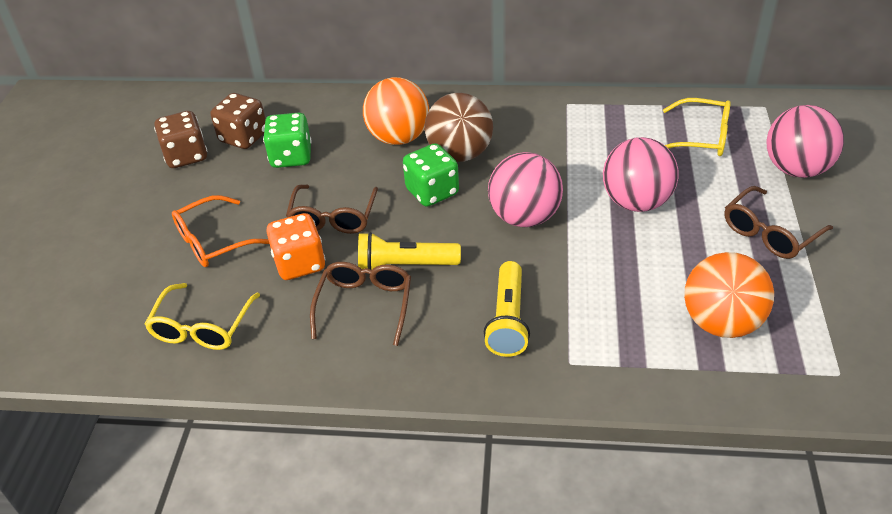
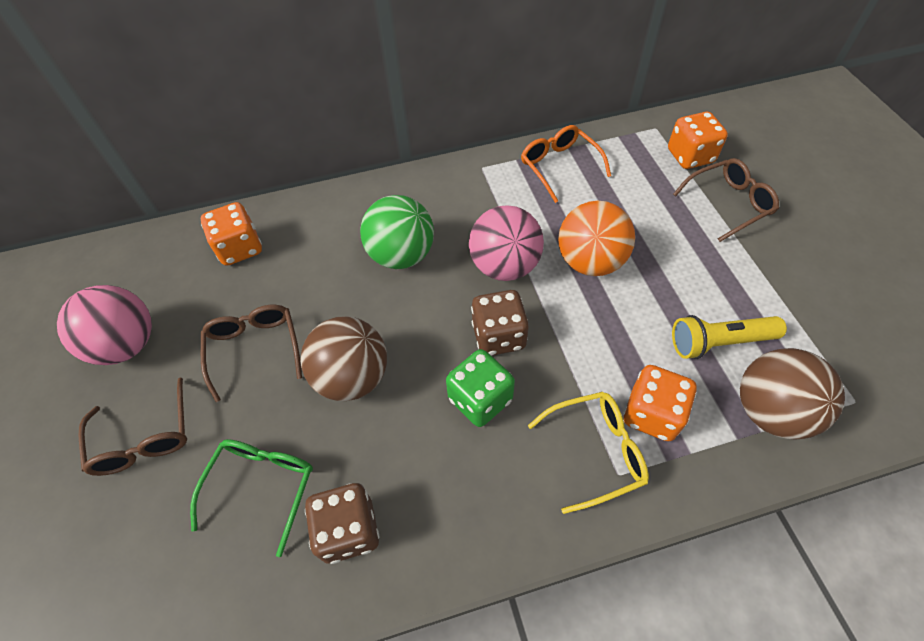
brown ball: [425,93,493,162] = 1 -> [300,316,387,401] [740,348,845,440] = 2
green ball: none = 0 -> [360,195,434,269] = 1
green dice: [263,113,312,168] [403,143,459,207] = 2 -> [446,349,515,427] = 1
green glasses: none = 0 -> [190,439,313,557] = 1
orange ball: [363,77,429,145] [684,252,774,338] = 2 -> [558,201,635,276] = 1
orange dice: [266,213,325,280] = 1 -> [201,202,262,266] [624,365,697,441] [668,112,728,169] = 3
pink ball: [488,152,563,227] [603,137,679,212] [767,105,844,178] = 3 -> [57,285,152,365] [469,205,544,281] = 2
yellow flashlight: [358,232,461,270] [484,261,530,357] = 2 -> [672,315,787,359] = 1
yellow glasses: [144,283,260,350] [663,98,730,156] = 2 -> [528,392,649,514] = 1

